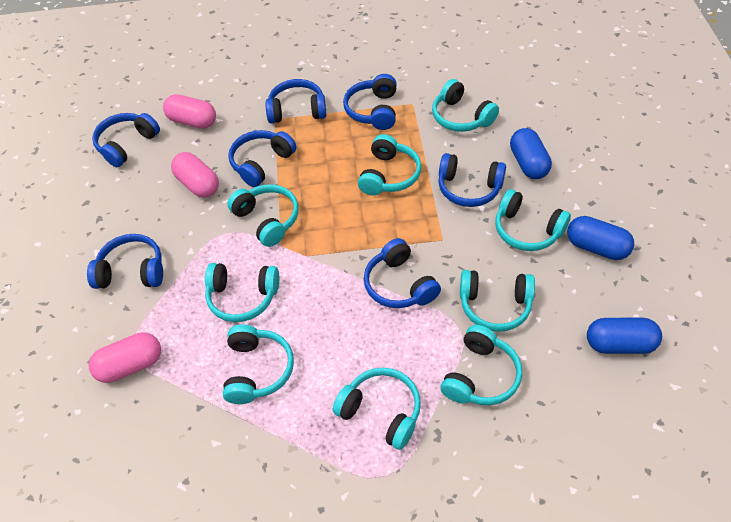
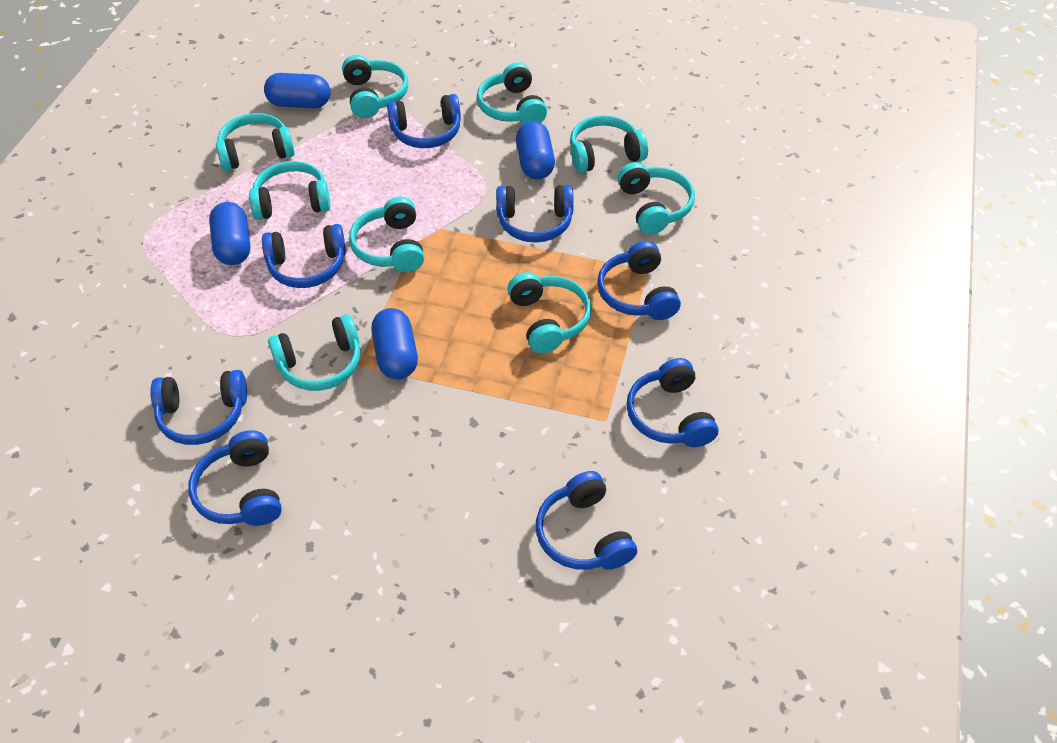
blue capsule: [510,128,552,179] [567,216,634,260] [587,318,662,354] = 3 -> [209,202,251,265] [264,73,331,108] [371,308,418,380] [516,121,555,179] = 4
blue headphones: [87,234,163,289] [92,113,160,167] [228,130,297,187] [265,79,326,123] [343,74,397,130] [364,238,441,308] [438,153,506,207] = 7 -> [150,370,247,445] [189,430,282,526] [262,224,346,288] [387,94,461,148] [496,185,574,243] [536,471,637,570] [597,241,681,320] [626,358,719,447] = 8
pink capsule: [89,332,161,383] [163,94,216,129] [171,152,219,198] = 3 -> none = 0

